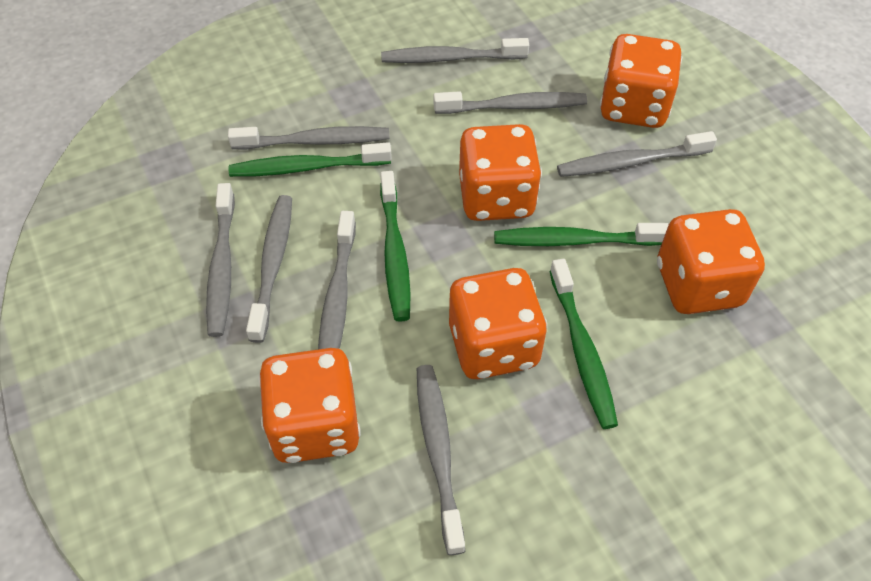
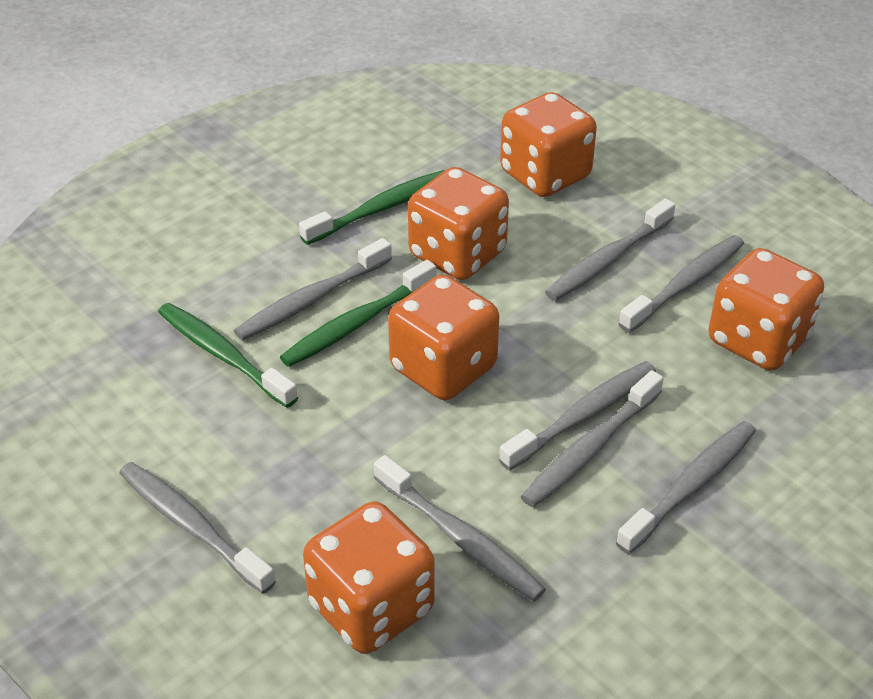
green toothbrush: [229,142,392,177] [380,171,411,322] [494,223,669,246] [550,259,618,429] = 4 -> [158,303,298,408] [280,260,436,367] [299,170,445,245] = 3

